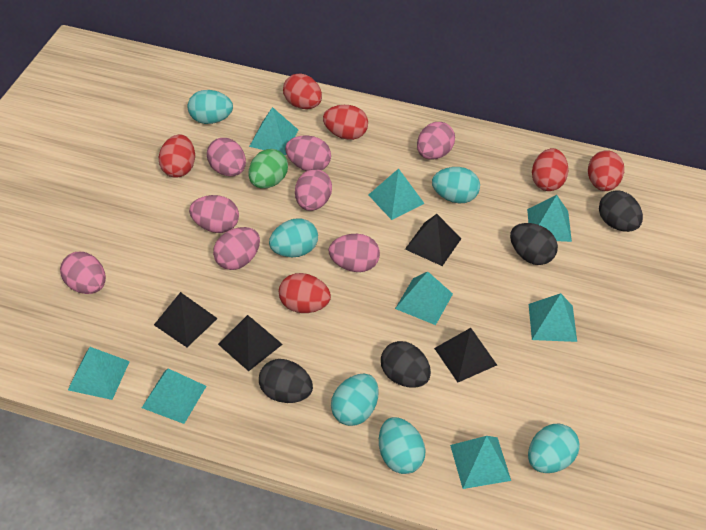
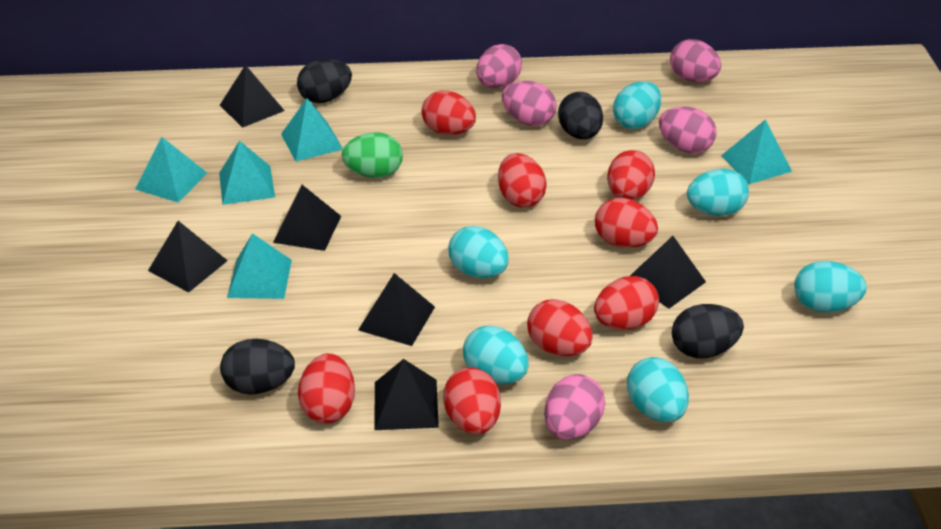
black pyramid: [154,292,218,347] [218,315,283,371] [405,214,461,266] [434,328,497,382] = 4 -> [148,221,228,293] [220,65,285,128] [273,185,341,251] [358,273,435,346] [374,359,439,430] [630,236,706,309] = 6
pink egg: [60,252,106,294] [189,195,239,233] [207,138,246,176] [213,227,260,270] [285,135,331,171] [295,169,332,211] [328,234,380,272] [417,122,455,160] = 8 -> [476,44,522,88] [502,81,556,126] [544,374,605,440] [659,107,716,154] [670,39,721,82] = 5
red egg: [159,134,195,178] [279,273,331,313] [283,73,322,109] [323,105,368,140] [532,148,568,191] [588,150,624,191] = 6 -> [298,353,355,424] [422,90,476,135] [443,367,501,434] [498,153,547,208] [527,299,593,356] [594,276,659,330] [595,198,658,248] [607,150,655,200] = 8
turquoise pyramid: [68,347,130,400] [142,368,206,424] [249,107,298,155] [369,168,425,220] [395,272,453,325] [450,436,511,489] [527,195,572,242] [529,293,577,342] = 8 -> [135,137,207,203] [219,141,275,205] [227,233,292,299] [281,98,343,161] [721,119,792,184] = 5

